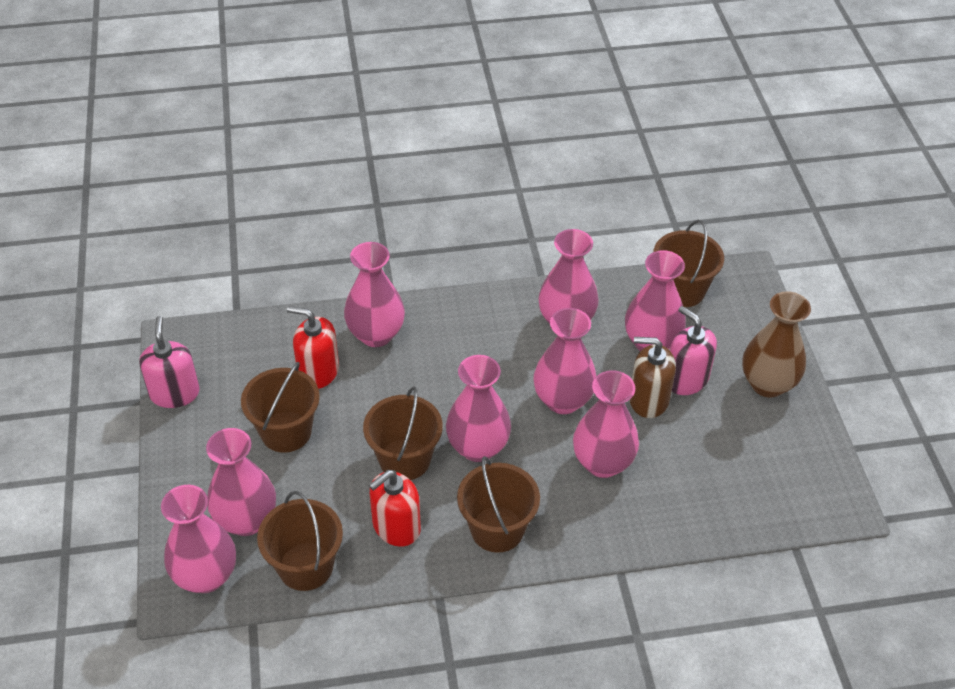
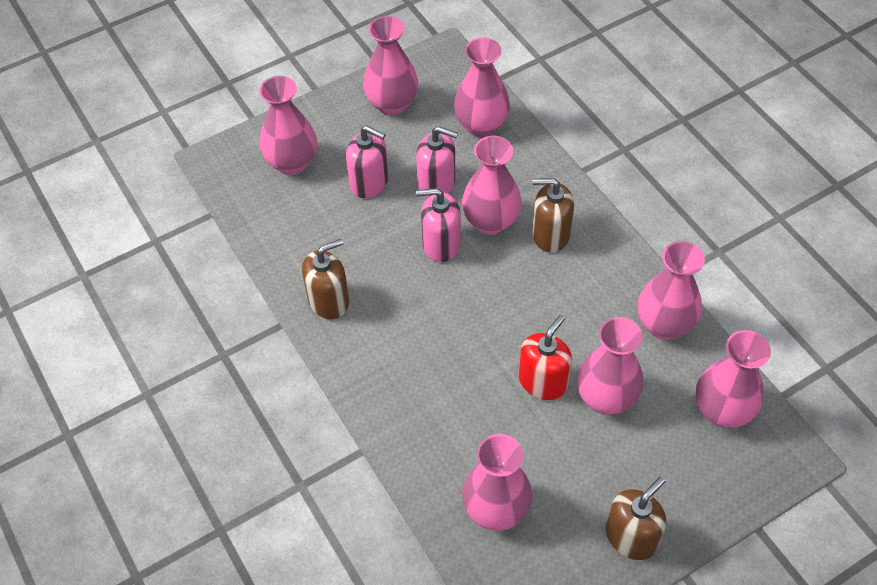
brown bucket: [241,362,320,453] [257,491,343,591] [363,387,443,480] [457,456,540,553] [653,220,724,307] = 5 -> none = 0
brown soap dispenser: [630,337,676,418] = 1 -> [302,239,349,319] [532,178,574,253] [606,477,666,560] = 3
brown vase: [742,291,811,398] = 1 -> none = 0
pink soap dispenser: [139,316,200,408] [670,306,717,395] = 2 -> [346,126,388,198] [416,126,458,198] [416,188,461,262] = 3
red soap dispenser: [287,306,339,389] [369,470,421,547] = 2 -> [519,315,572,400] = 1

